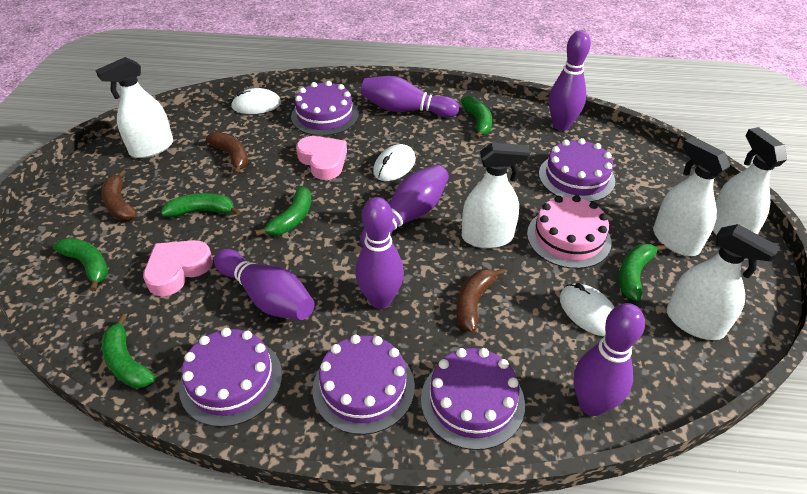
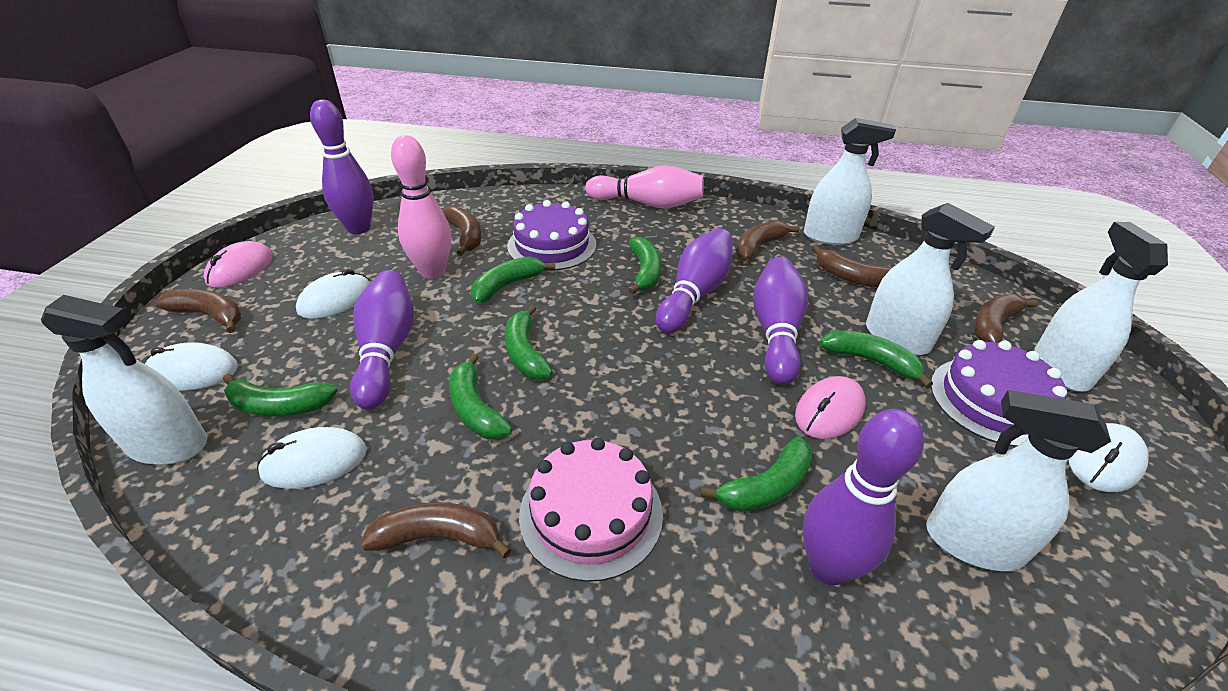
brown banana: [101,170,137,220] [206,132,248,175] [456,267,506,333] = 3 -> [155,289,241,333] [360,502,511,558] [443,206,481,256] [736,220,800,261] [812,245,891,287] [974,294,1038,343] = 6
green banana: [53,238,108,291] [102,315,156,388] [160,193,241,217] [255,186,311,236] [461,96,492,139] [619,244,665,301] = 6 -> [223,374,338,417] [449,353,513,439] [471,256,555,303] [505,305,553,380] [629,237,662,295] [700,437,813,512] [820,330,933,388] = 7
pink bowling pin: none = 0 -> [391,135,451,279] [585,165,704,208] = 2
pink heart: [143,240,213,296] [296,136,347,180] = 2 -> none = 0
pink mouse: none = 0 -> [204,241,273,288] [795,376,866,439] = 2
purple bowling pin: [214,249,315,320] [355,197,404,309] [360,164,449,245] [361,76,459,118] [549,30,591,131] [574,303,645,416] = 6 -> [310,100,374,234] [350,270,414,410] [656,228,733,333] [753,257,808,385] [803,409,924,585] = 5
purple cake: [179,328,282,427] [291,81,359,136] [313,335,415,435] [421,348,525,450] [539,138,615,202] = 5 -> [507,200,596,271] [931,340,1067,447] = 2
white mouse: [231,88,281,114] [373,144,416,181] [560,283,615,336] = 3 -> [145,342,238,391] [257,427,367,489] [296,269,370,319] [1068,423,1149,492] = 4

